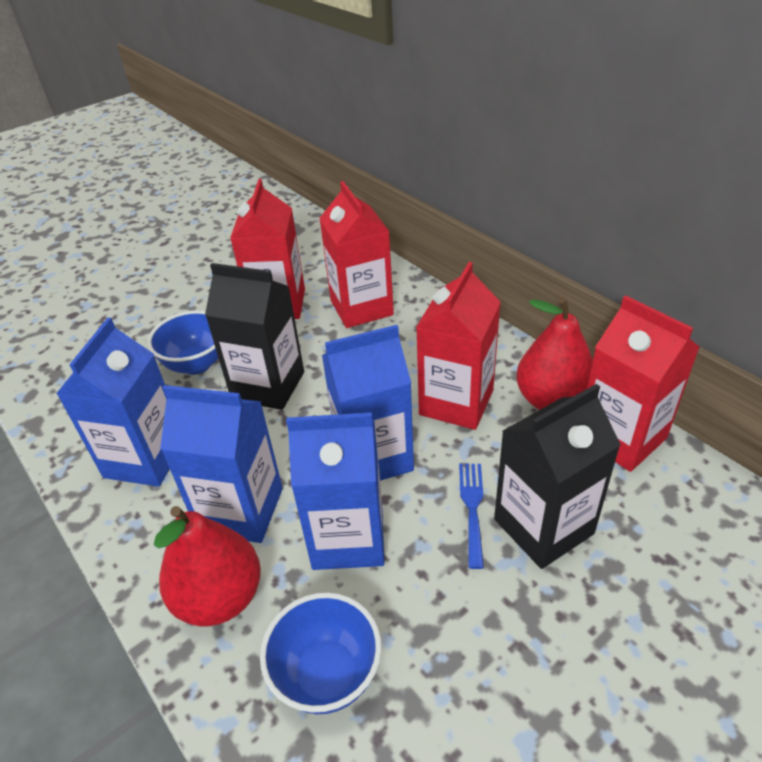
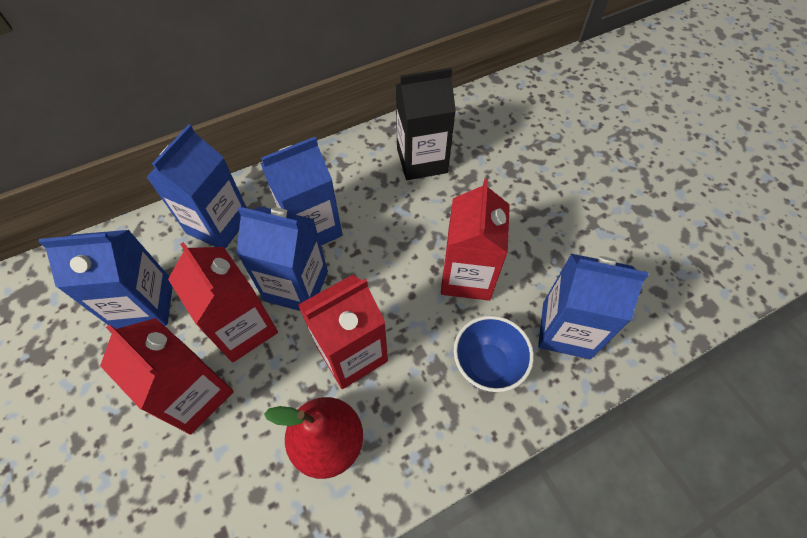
black carton: [205,263,304,410] [494,384,621,569] = 2 -> [396,68,456,180] = 1
blue bowl: [147,310,219,375] [260,592,381,714] = 2 -> [454,316,534,392] = 1
blue carton: [56,318,170,487] [160,385,283,543] [286,412,384,570] [322,325,414,481] = 4 -> [39,230,173,329] [146,124,247,249] [236,206,328,311] [260,137,343,245] [538,254,648,359] = 5
blue fork: [459,464,484,569] = 1 -> none = 0
red pear: [154,506,261,626] [516,298,593,410] = 2 -> [264,397,363,479] = 1

